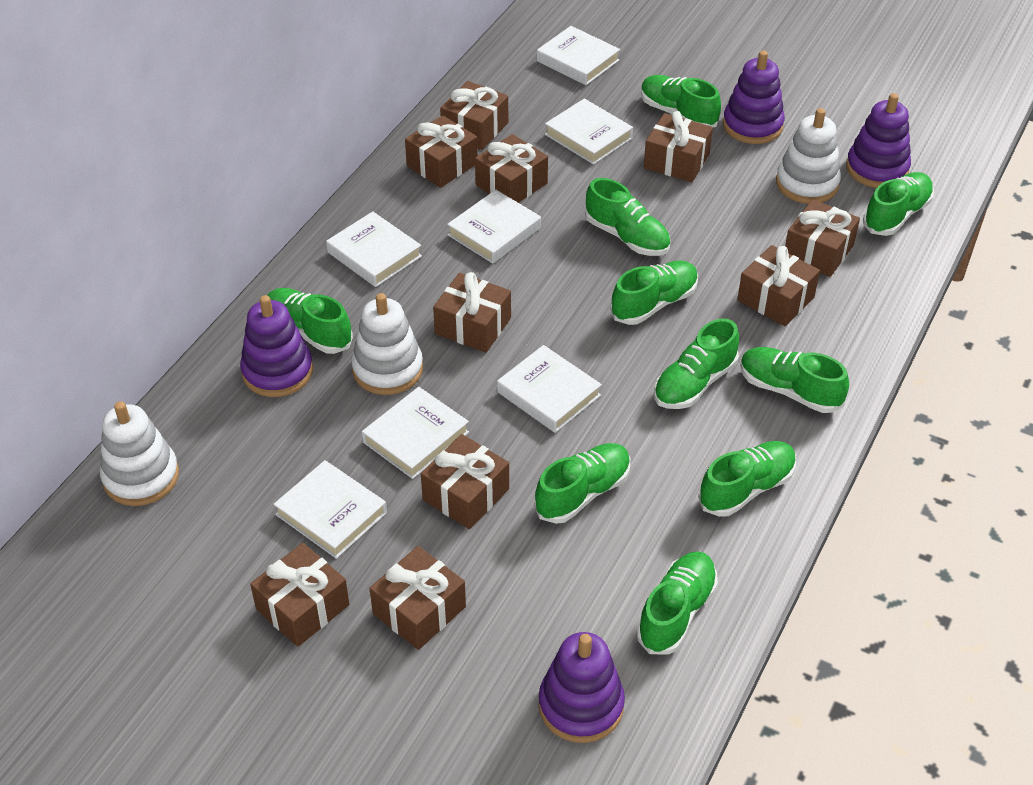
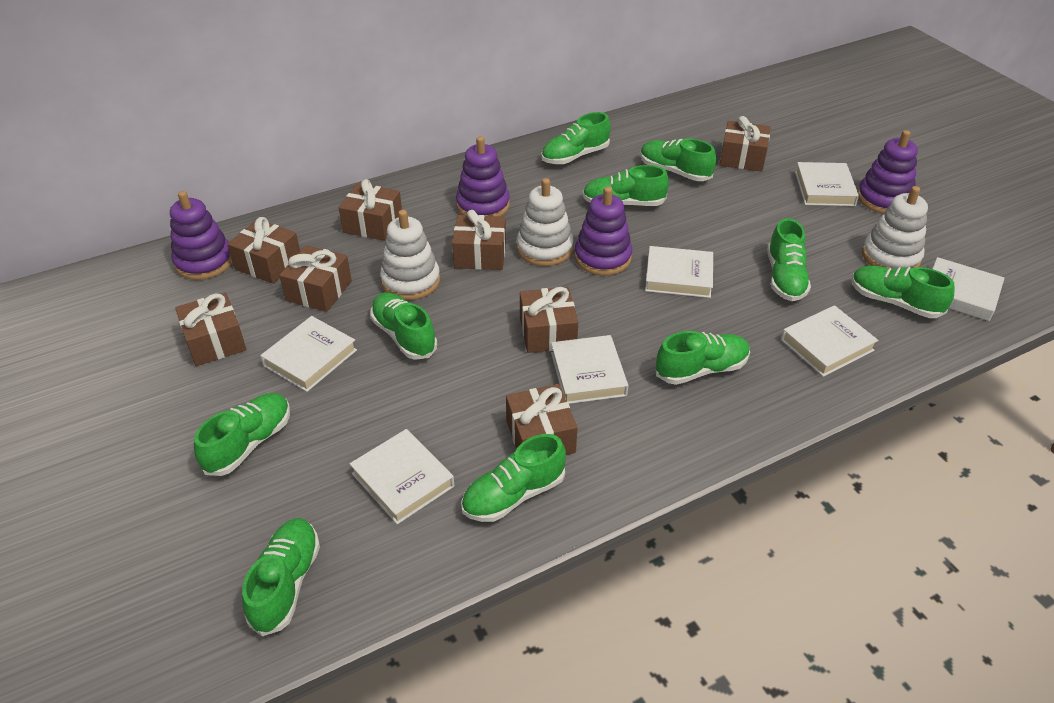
brown gift: [250,543,349,647] [369,546,466,650] [405,115,478,188] [421,434,509,529] [433,272,511,353] [440,81,508,150] [475,134,548,203] [644,111,713,182] [737,245,820,326] [785,199,860,277] = 10 -> [175,292,246,366] [227,217,300,284] [279,245,352,312] [339,179,402,241] [452,210,506,270] [506,384,578,455] [520,287,578,353] [719,116,771,172] = 8

